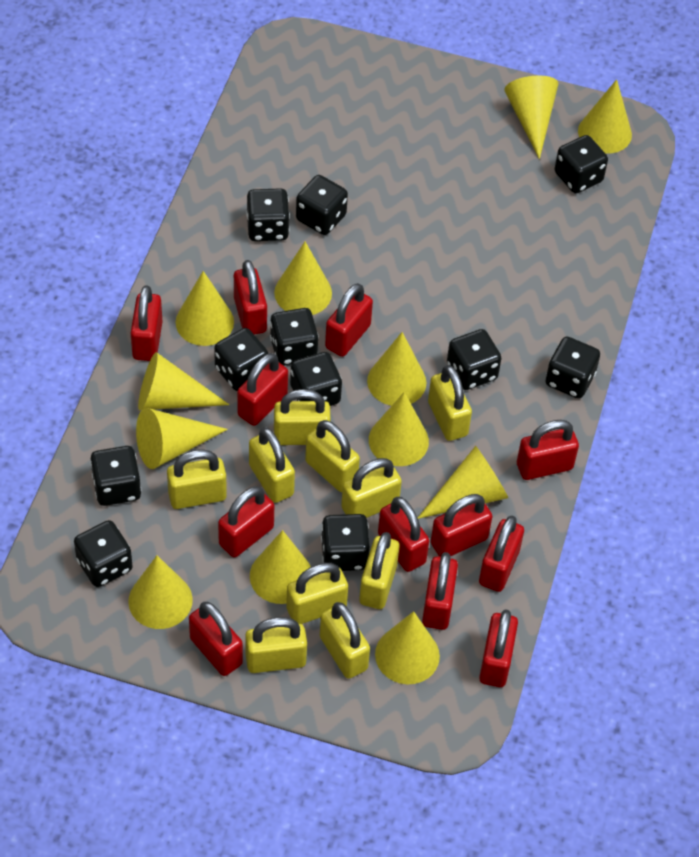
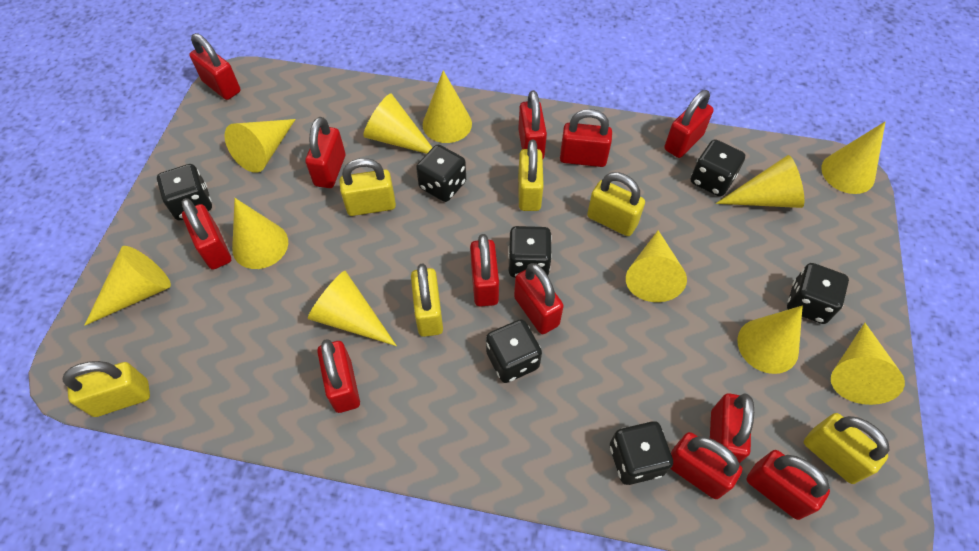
black dice: [74,520,133,587] [90,446,141,506] [214,328,269,391] [246,188,290,241] [270,308,319,365] [290,352,342,406] [296,175,348,235] [321,514,370,571] [447,329,502,390] [546,337,600,399] [555,135,608,193] = 11 -> [157,164,212,220] [416,145,466,202] [486,319,542,383] [508,226,552,278] [610,421,673,485] [691,139,745,197] [787,263,849,324] = 7
yellow cone: [128,555,193,629] [136,408,228,469] [138,352,230,410] [176,271,234,346] [250,530,311,604] [274,242,332,315] [367,332,426,406] [369,392,429,466] [375,611,440,684] [418,446,508,519] [504,75,558,159] [578,79,632,154] = 12 -> [84,246,171,326] [224,119,296,173] [232,198,288,269] [308,271,397,346] [363,93,433,154] [423,70,472,143] [626,230,687,302] [716,155,804,208] [737,306,803,374] [821,121,886,194] [831,323,905,405] = 11
yellow padlock: [167,449,227,509] [245,617,307,673] [249,427,295,503] [274,389,331,445] [286,563,348,624] [305,420,360,492] [320,602,370,679] [341,458,402,518] [359,532,399,609] [428,365,472,441] = 10 -> [63,361,150,417] [339,158,396,216] [411,264,443,337] [518,140,544,211] [587,172,645,236] [804,413,890,484] = 6

